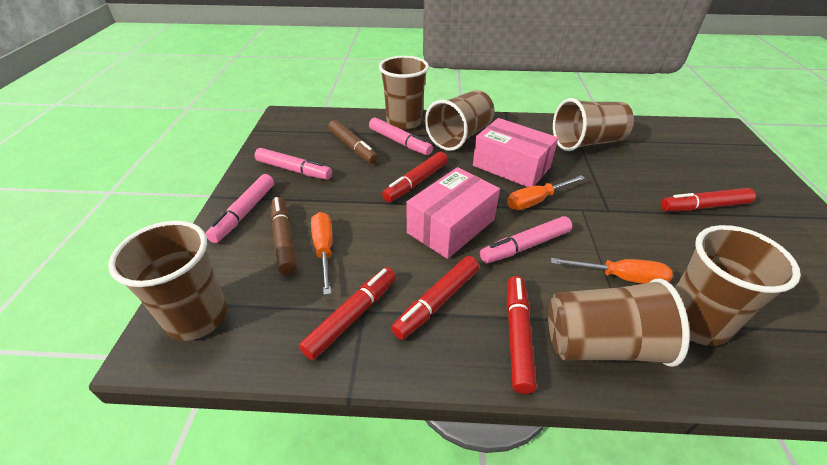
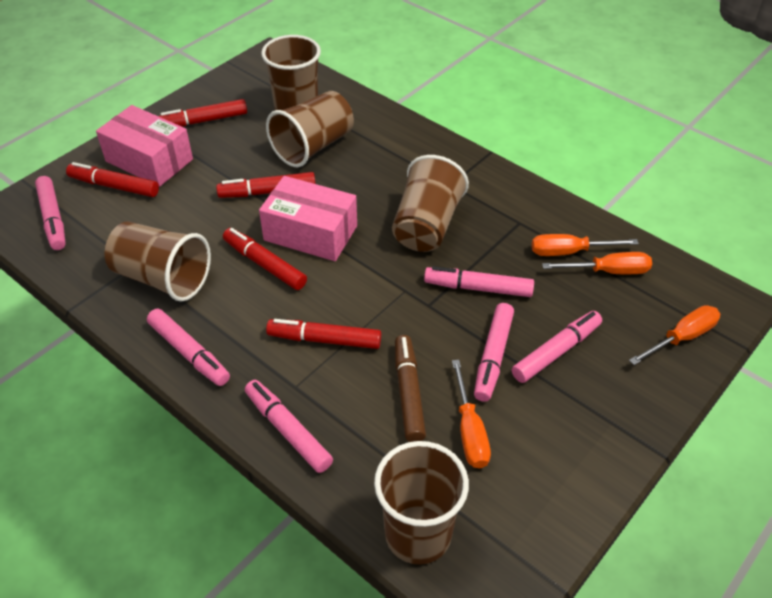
brown cup: [108,221,228,341] [379,56,429,130] [425,90,494,151] [548,278,690,367] [553,98,634,151] [675,225,801,346] = 6 -> [105,222,211,302] [261,35,321,110] [266,91,354,167] [374,441,469,564] [392,155,469,252] = 5
brown marker: [271,197,297,275] [328,120,379,164] = 2 -> [395,335,426,442] = 1
orange screwdriver: [311,212,333,295] [507,175,585,210] [551,258,673,284] = 3 -> [452,360,491,468] [532,234,639,256] [542,252,652,274] [629,305,720,365] = 4
pink marker: [206,174,274,243] [254,148,332,180] [369,118,433,155] [480,216,572,263] = 4 -> [35,176,66,250] [147,309,230,386] [245,380,333,473] [424,266,534,297] [474,303,514,402] [512,311,602,383] = 6

